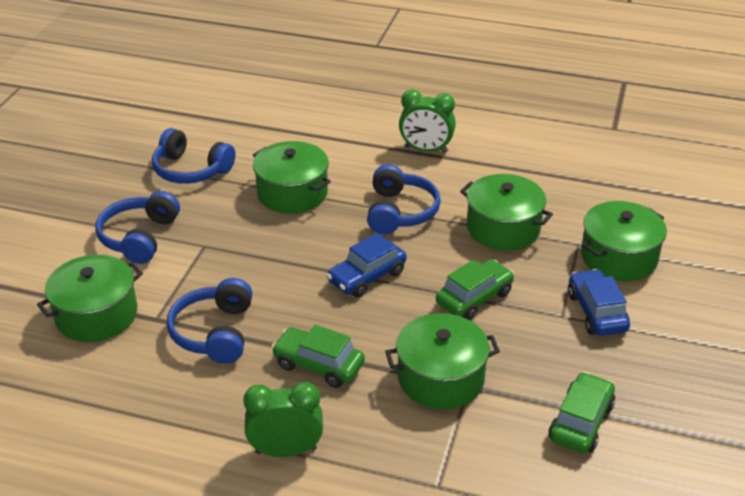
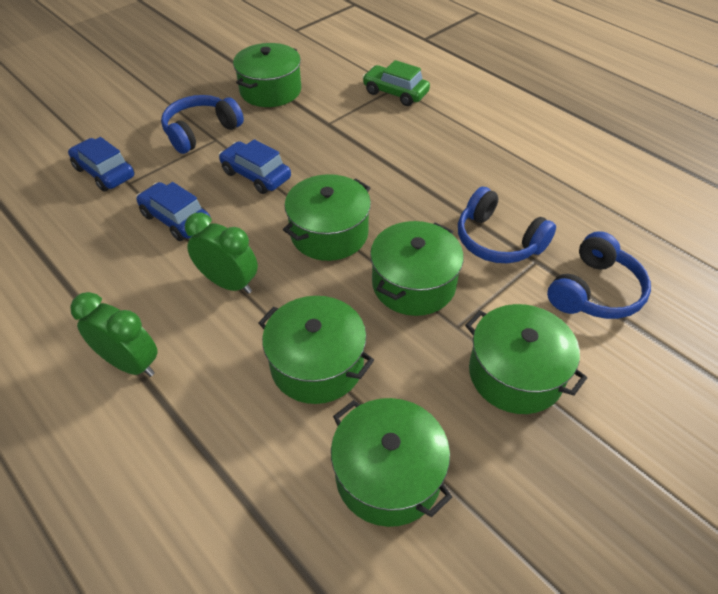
blue car: [326,233,407,298] [568,269,630,336] = 2 -> [68,137,135,192] [136,182,211,241] [218,139,291,194] = 3
blue headphones: [95,191,180,264] [152,128,235,184] [167,278,252,364] [367,164,441,234] = 4 -> [161,95,244,154] [458,187,556,263] [547,231,651,319] = 3
green car: [271,325,365,388] [436,259,514,320] [548,372,615,453] = 3 -> [362,60,430,106] = 1
green pot: [37,255,143,342] [253,141,331,213] [385,313,500,409] [460,174,553,250] [581,201,667,281] = 5 -> [233,43,301,107] [259,296,374,404] [283,174,371,261] [331,398,452,527] [370,221,464,316] [465,304,587,414] = 6

